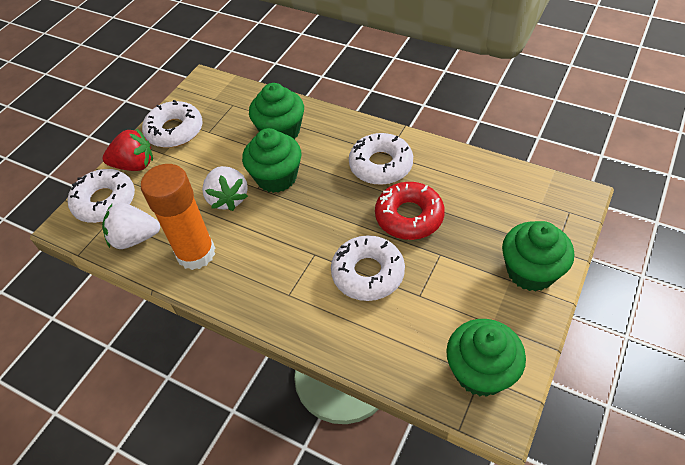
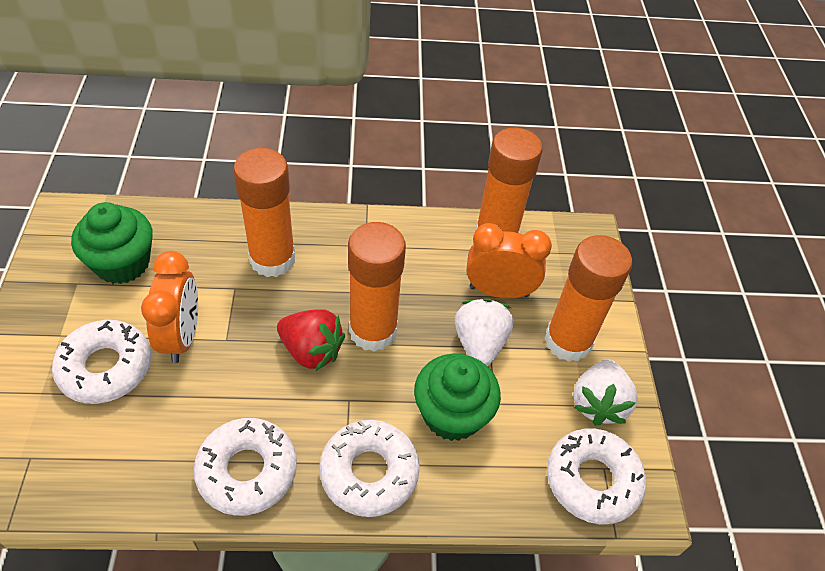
green cupcake: [242,128,301,193] [249,83,304,139] [446,319,526,397] [502,221,574,292] = 4 -> [71,202,153,284] [414,354,501,441] = 2
orange clock: none = 0 -> [141,251,198,363] [466,223,552,298] = 2
orange glue stick: [141,164,215,270] = 1 -> [233,148,295,277] [348,222,406,352] [475,127,543,233] [544,235,632,362] = 4
red donut: [375,182,445,240] = 1 -> none = 0

